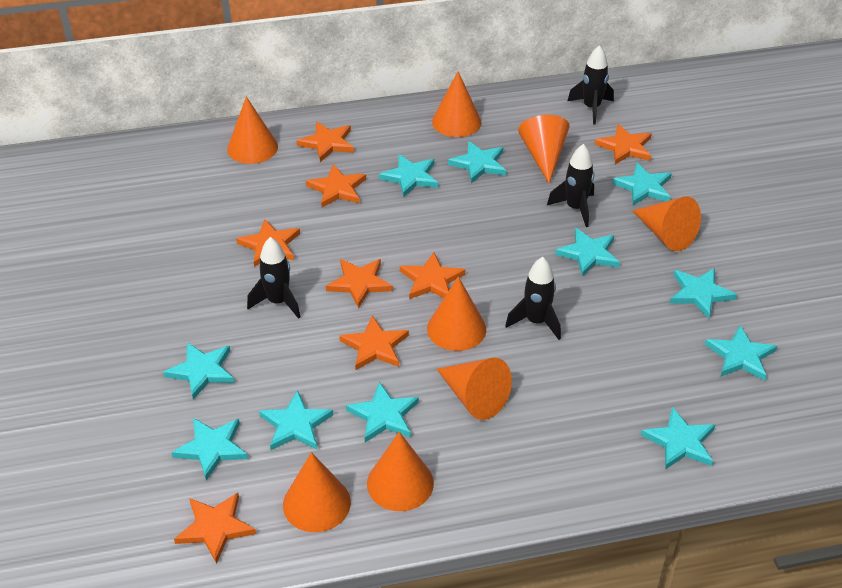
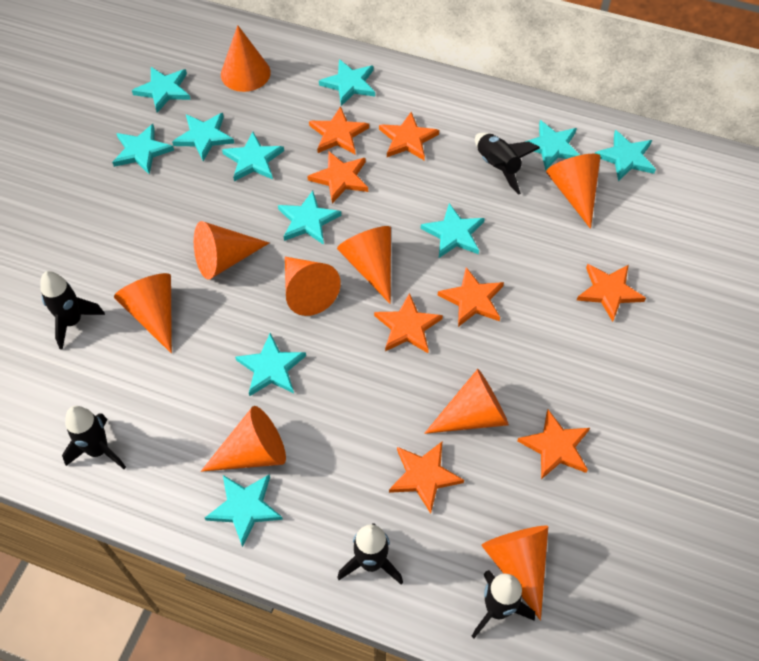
black rocket: [247,237,300,319] [505,257,561,340] [547,144,594,227] [568,45,614,124] = 4 -> [40,271,105,350] [62,406,126,469] [337,523,403,585] [471,570,535,639] [475,133,540,195] = 5
orange cone: [227,96,278,164] [283,452,351,532] [367,432,434,511] [427,276,486,351] [432,71,481,137] [437,358,512,420] [518,115,570,184] [632,196,701,251] = 8 -> [114,273,172,353] [194,221,269,279] [201,406,286,472] [221,25,271,92] [285,257,341,316] [337,226,391,304] [424,369,509,434] [481,526,548,621] [546,154,601,229] = 9

